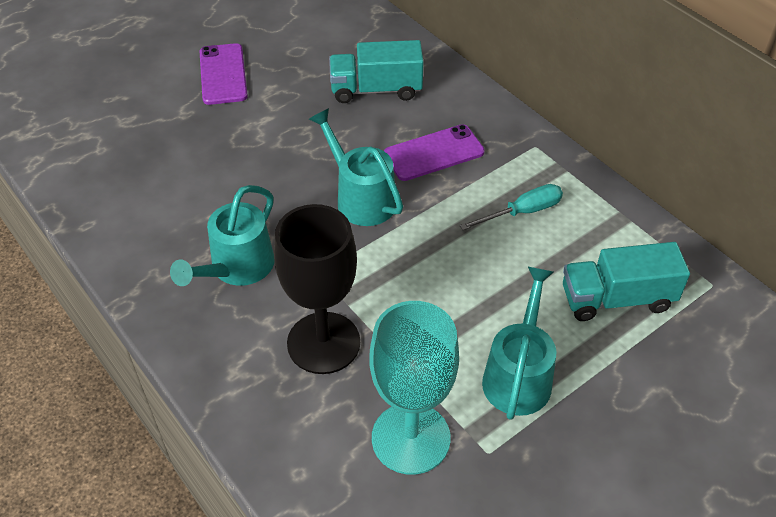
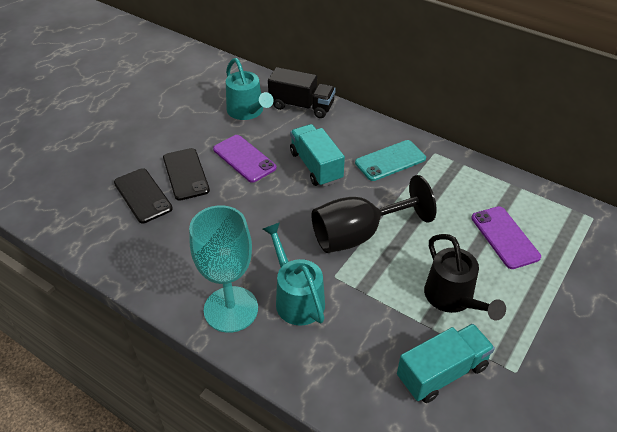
black phone: none = 0 -> [114,168,173,223] [163,148,210,201] = 2
black truck: none = 0 -> [268,67,336,118] = 1
black watering can: none = 0 -> [424,234,506,321] = 1
turquoise phone: none = 0 -> [355,140,426,181] = 1
turquoise screwdriver: [460,184,563,230] = 1 -> none = 0
turquoise watering can: [170,185,275,286] [309,108,403,226] [482,267,556,420] = 3 -> [226,58,274,120] [263,222,325,325] = 2

